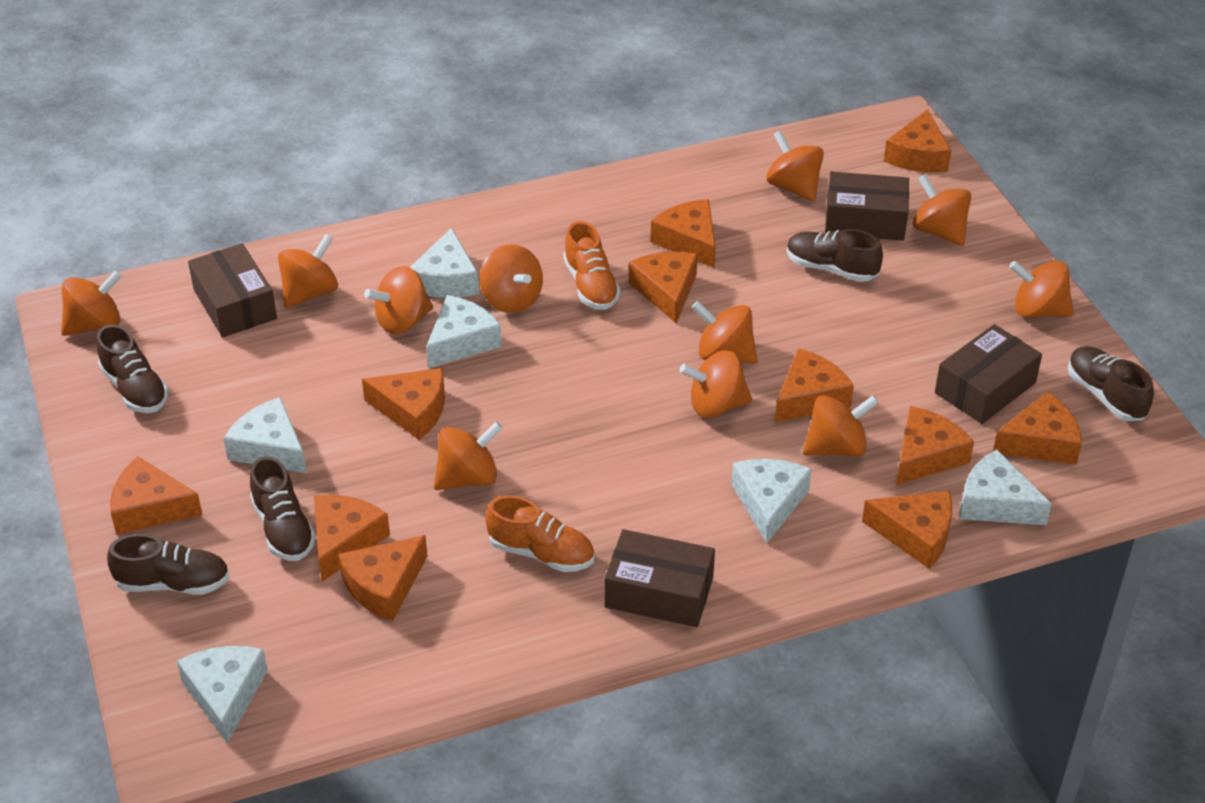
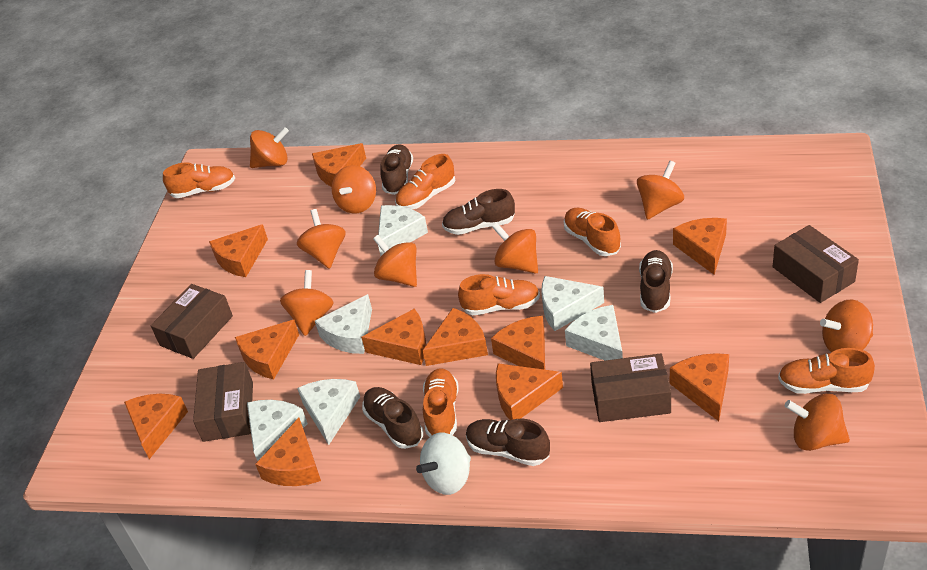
orange shoe: [485,495,594,572] [563,221,620,310] = 2 -> [163,162,235,198] [395,154,455,209] [423,368,458,437] [458,274,540,315] [564,208,621,256] [778,348,875,394] = 6
orange spinning top: [61,270,122,336] [278,234,338,308] [364,266,433,334] [434,421,503,490] [480,245,543,313] [679,350,752,418] [692,301,758,364] [766,130,824,202] [803,395,879,457] [913,174,971,246] [1009,260,1074,318] = 11 -> [250,127,289,168] [280,270,334,336] [297,209,346,269] [332,165,376,213] [373,235,417,287] [492,223,538,274] [637,161,684,219] [785,394,850,451] [820,299,873,353] = 9
white spinning top: none = 0 -> [416,432,471,495] = 1

